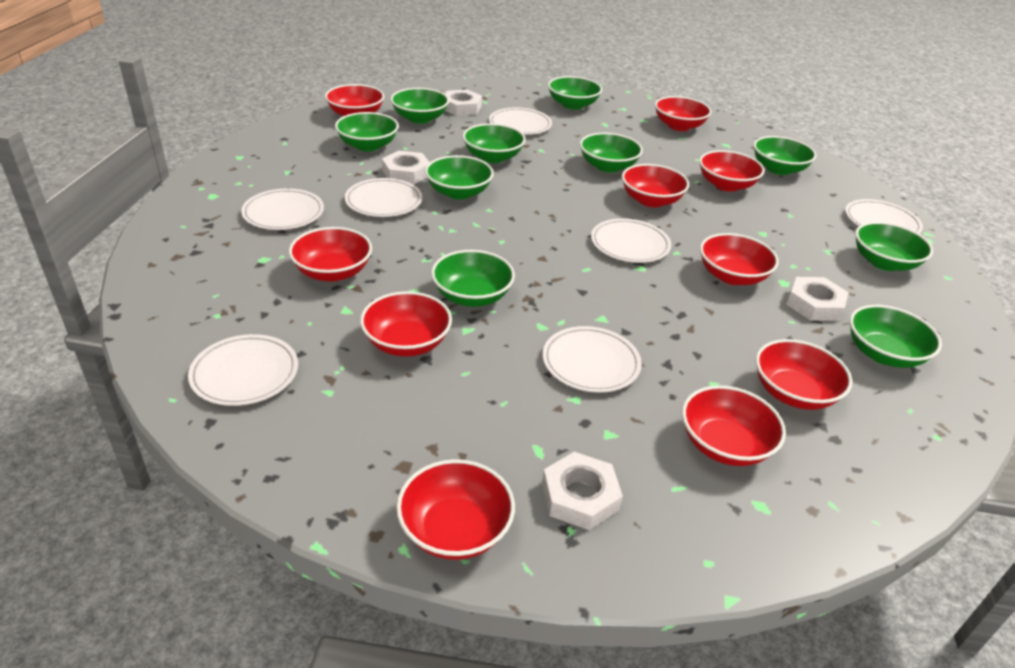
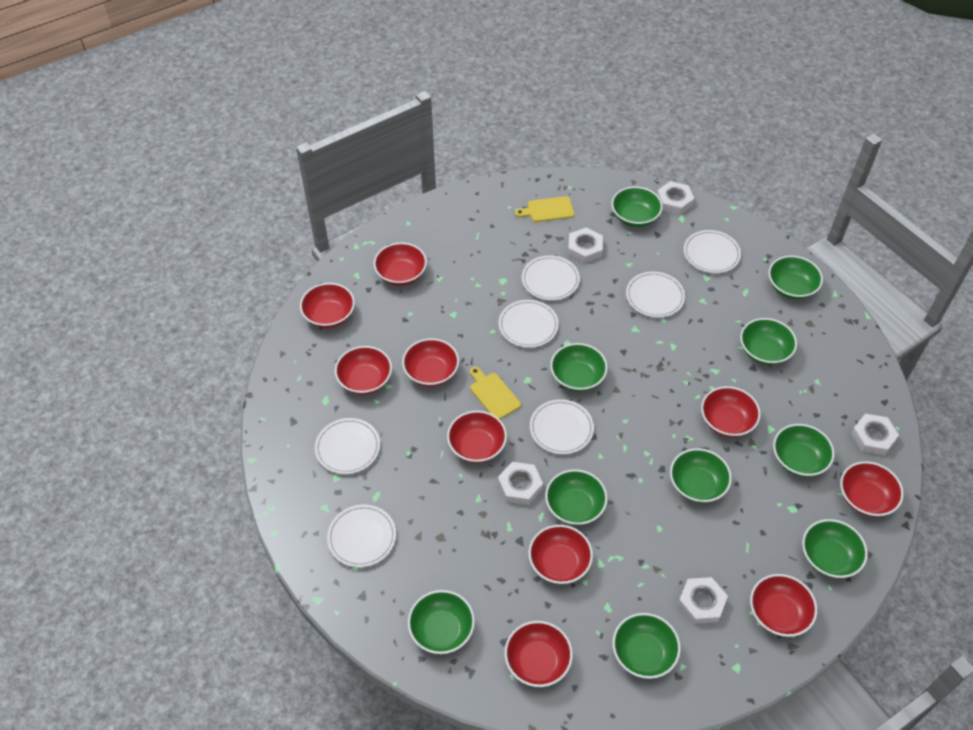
white nut: [382,151,430,184] [445,89,482,116] [542,452,623,530] [786,277,849,321] = 4 -> [498,462,543,505] [568,228,603,263] [657,181,694,215] [678,577,728,624] [851,414,899,455] = 5
yellow cutting board: none = 0 -> [470,367,521,419] [515,196,574,222] = 2

